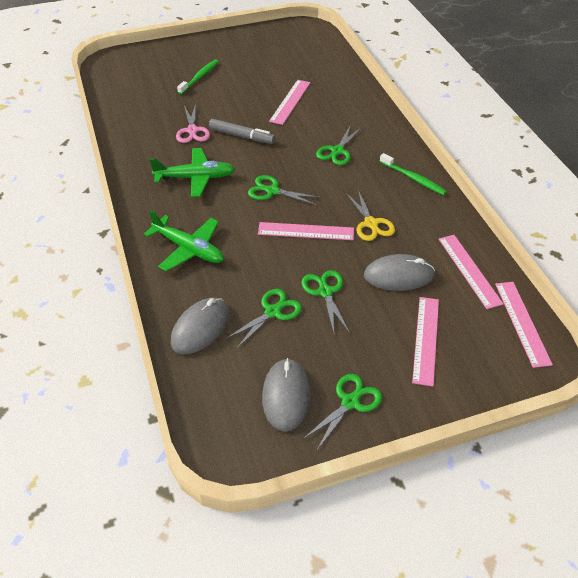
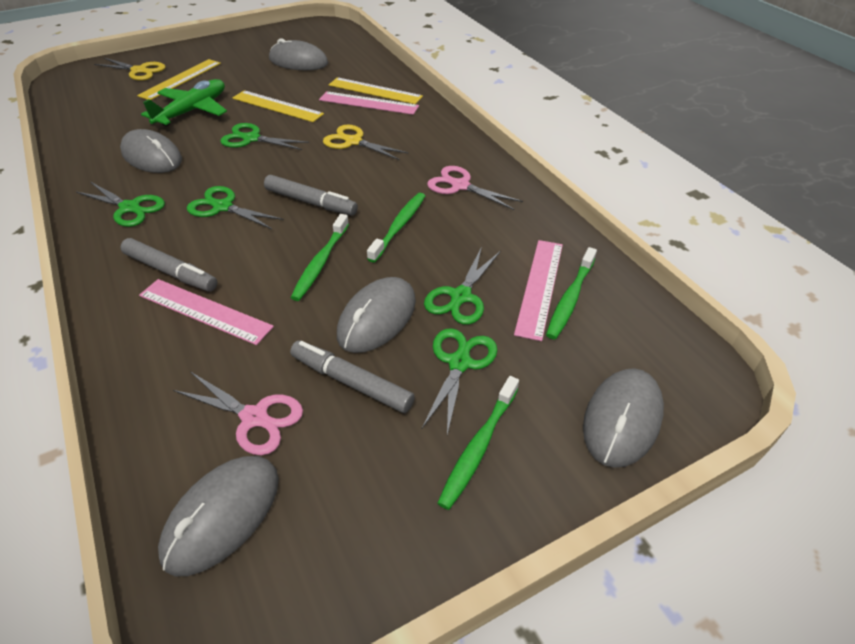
green plane: [144,210,224,271] [149,148,235,197] = 2 -> [141,79,227,126] = 1
green toothbrush: [177,60,219,94] [380,153,447,195] = 2 -> [290,214,349,301] [367,193,425,263] [438,376,519,510] [546,247,597,339] = 4
grey marker: [209,119,275,144] = 1 -> [121,238,217,292] [264,175,358,216] [290,340,415,413] = 3
grey mouse: [171,298,229,354] [262,358,310,432] [364,254,435,291] = 3 -> [120,129,182,173] [158,456,279,576] [269,38,328,70] [337,277,416,353] [583,368,664,468] = 5
pink ruler: [258,222,354,240] [269,80,310,125] [412,297,439,387] [439,235,503,309] [495,282,553,368] = 5 -> [139,279,274,345] [319,91,419,115] [514,240,563,341] = 3
pink scissors: [176,104,210,143] = 1 -> [173,372,303,455] [427,166,523,210] = 2
yellow ruler: none = 0 -> [137,59,221,100] [232,90,324,122] [329,77,423,104] = 3
yellow scissors: [345,190,395,241] = 1 -> [94,58,166,81] [323,125,408,160] = 2

